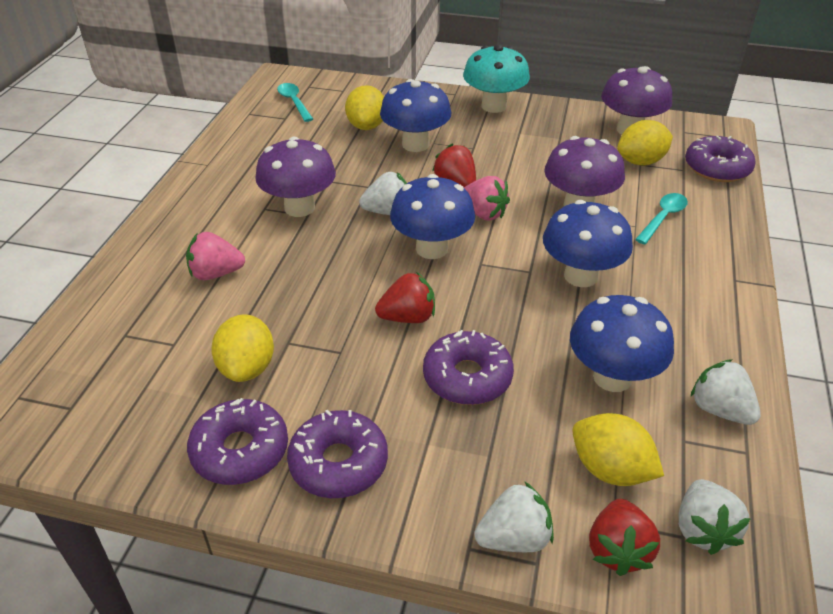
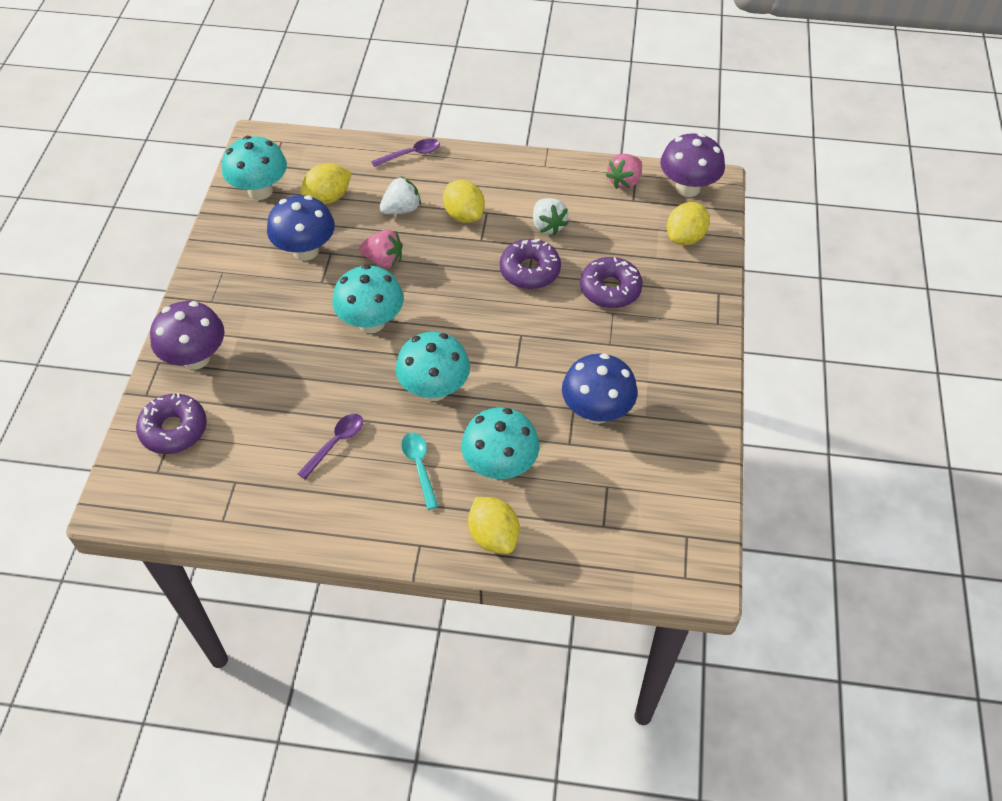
blue mushroom: [380,79,451,152] [390,174,475,259] [543,200,633,287] [570,295,674,392] = 4 -> [267,195,335,261] [562,353,638,424] = 2
purple donut: [187,398,288,485] [287,409,388,498] [423,330,514,405] [685,136,756,182] = 4 -> [136,393,207,454] [500,239,561,289] [580,257,643,308] = 3
purple mushroom: [255,137,336,217] [544,136,625,206] [601,66,672,134] = 3 -> [150,301,225,370] [660,133,725,197] = 2
purple spoon: none = 0 -> [297,414,363,480] [371,138,440,167] = 2
red strawberry: [375,272,435,323] [432,144,476,187] [589,499,660,576] = 3 -> none = 0
turquoise mushroom: [463,44,530,113] = 1 -> [222,136,287,200] [332,265,404,333] [396,332,470,401] [461,407,539,479] = 4
turquoise spoon: [277,83,313,122] [635,193,688,244] = 2 -> [401,432,438,510] = 1
white strawberry: [359,172,407,215] [474,481,554,552] [679,479,751,555] [691,359,761,425] = 4 -> [379,176,421,214] [533,198,569,235] = 2

